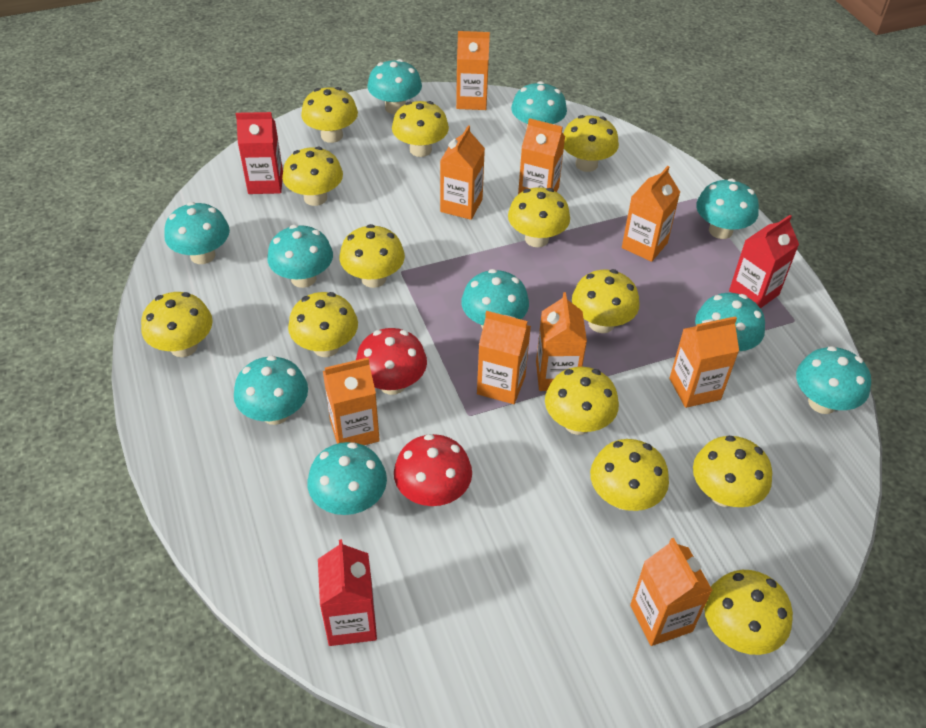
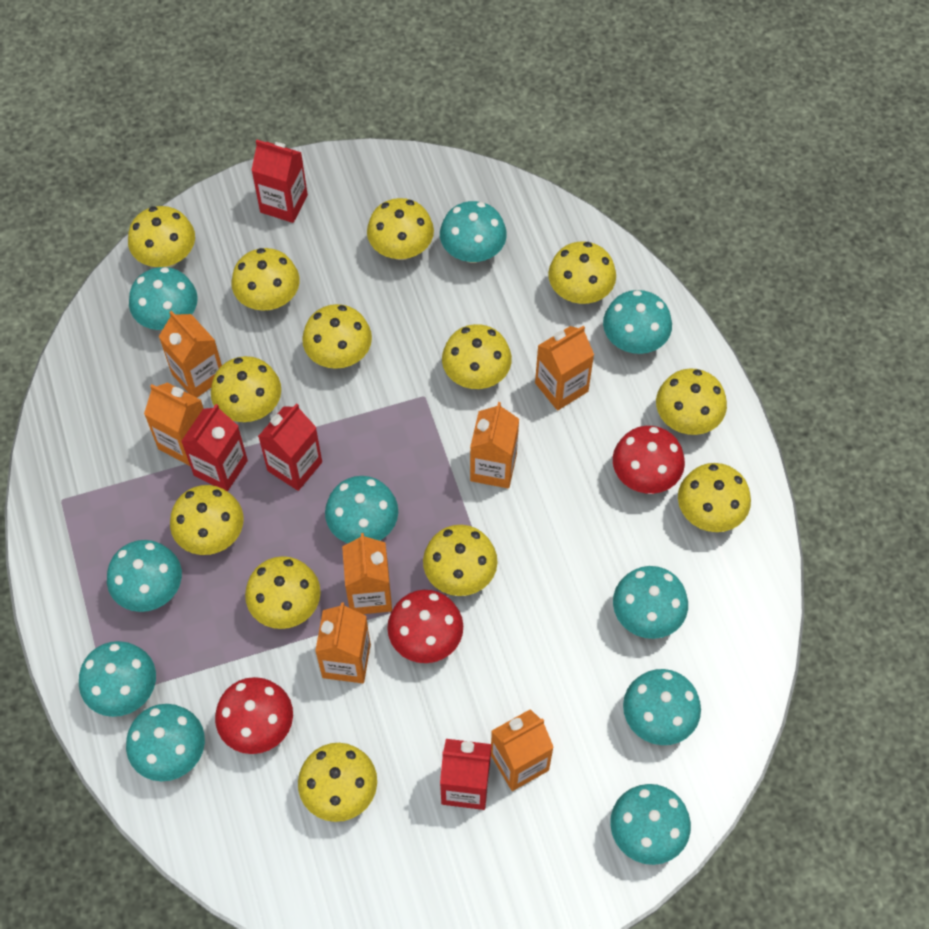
orange carton: [323,358,380,445] [440,125,485,220] [456,31,490,110] [477,311,531,404] [518,118,565,194] [536,292,587,391] [622,166,680,262] [630,538,713,646] [670,316,739,408] = 9 -> [144,383,204,466] [159,311,222,398] [315,602,371,683] [342,533,392,614] [470,402,519,488] [491,709,554,791] [535,326,594,411] = 7
red carton: [236,112,283,194] [318,539,377,646] [729,215,799,308] = 3 -> [181,404,248,492] [251,140,308,223] [258,403,322,491] [440,739,491,810] = 4
red mushroom: [356,328,427,395] [394,434,472,506] = 2 -> [215,677,293,754] [387,590,463,663] [613,426,685,494] = 3

